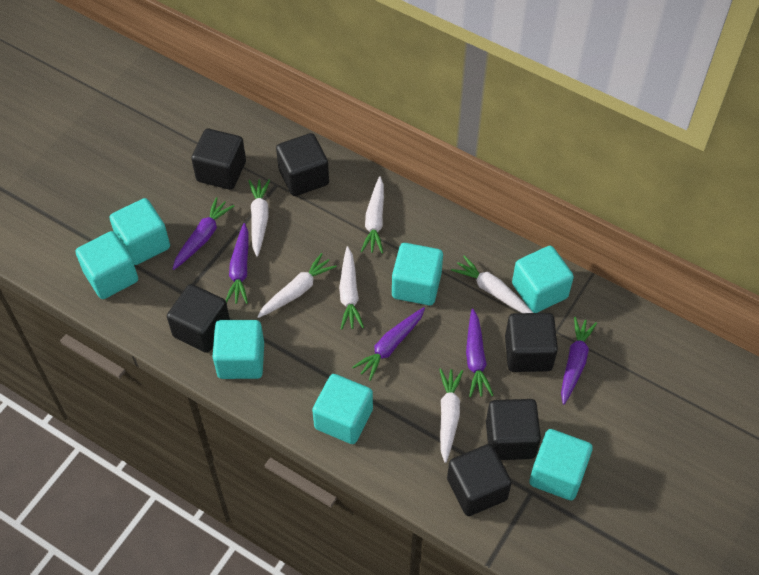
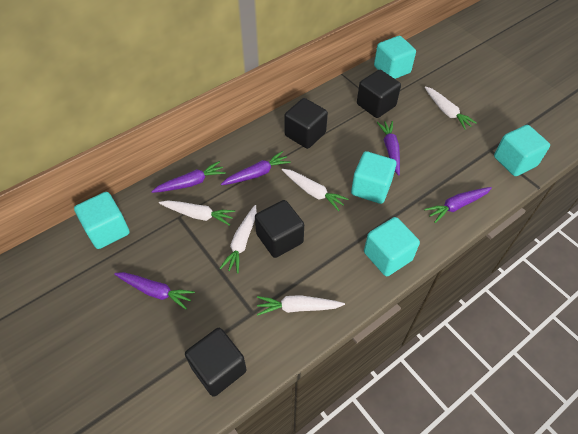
black cube: [167,284,230,353] [191,129,246,190] [276,133,329,196] [447,444,512,516] [486,399,541,460] [505,313,558,372] = 6 -> [185,328,247,397] [255,200,304,258] [284,98,328,149] [357,70,401,118] = 4
turquoise cube: [76,231,138,299] [110,198,170,265] [213,320,264,379] [312,374,373,444] [392,243,443,305] [512,246,574,313] [529,429,593,500] = 7 -> [74,192,130,249] [351,151,397,204] [364,217,420,276] [374,36,416,79] [494,125,550,176] = 5
white carrot: [248,179,270,257] [257,253,337,318] [339,246,364,330] [361,176,384,253] [439,368,463,463] [451,255,533,313] = 6 -> [159,200,235,226] [219,205,257,274] [257,295,345,316] [282,169,348,211] [425,86,477,130] = 5

